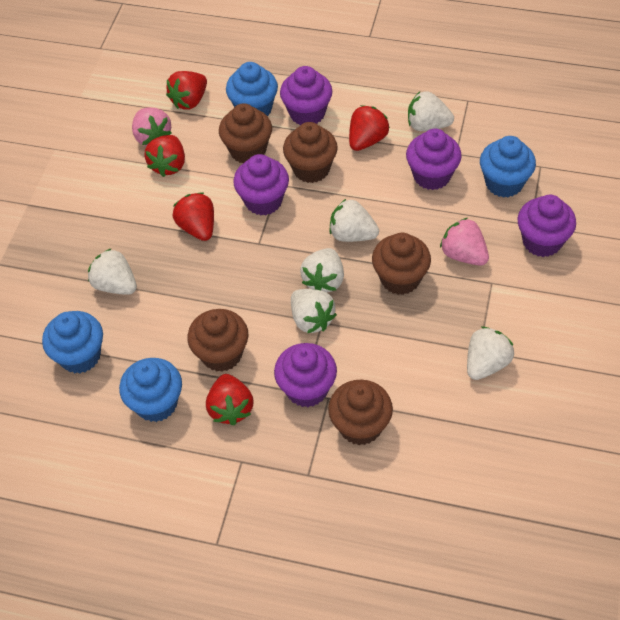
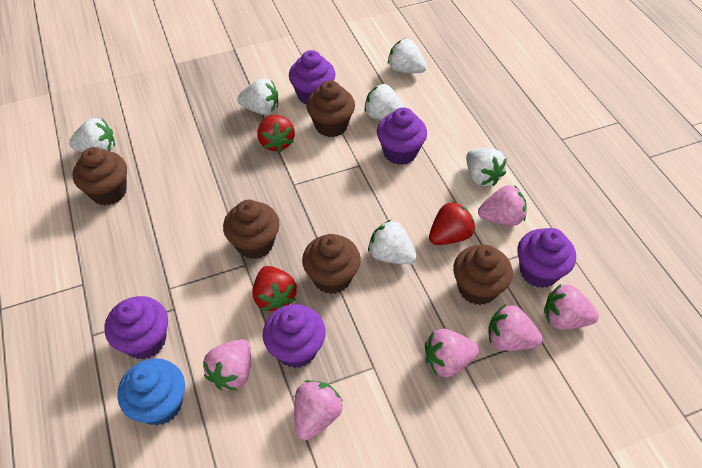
blue cupcake: [42,311,103,373] [119,358,182,422] [226,62,278,116] [480,136,536,198] = 4 -> [117,358,185,426] = 1
pink strawberry: [132,107,172,146] [440,218,489,265] = 2 -> [203,339,251,391] [294,380,343,440] [425,329,479,377] [478,185,527,226] [488,304,543,351] [544,284,599,330] = 6
red strawberry: [145,135,185,177] [166,71,207,110] [173,192,214,241] [206,374,254,425] [349,105,390,151] = 5 -> [252,266,297,311] [257,115,295,152] [429,201,475,245] = 3

